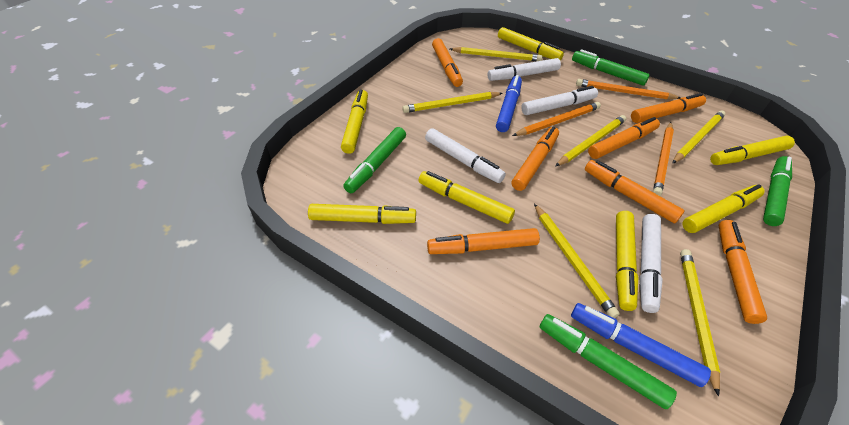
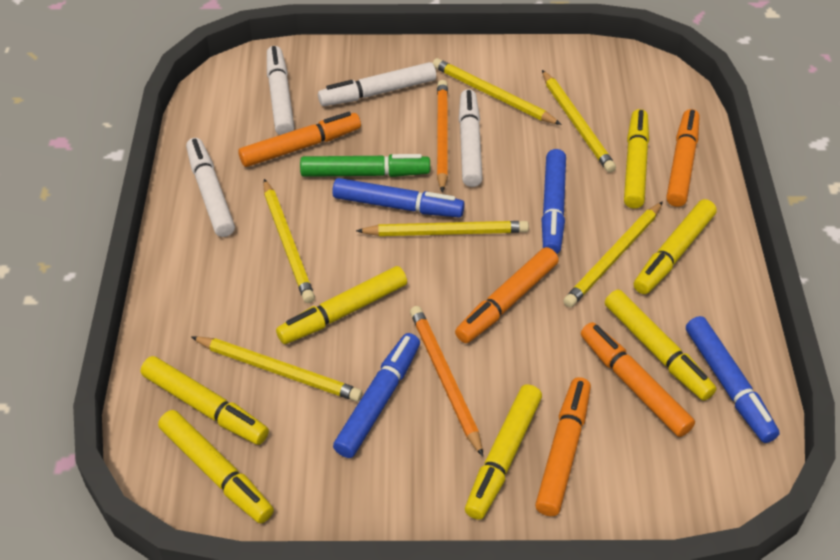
blue marker: [496,75,522,132] [571,303,711,387] = 2 -> [332,178,465,217] [333,333,420,458] [541,149,566,254] [686,316,780,443] = 4
green marker: [343,127,406,193] [540,314,677,409] [572,49,650,86] [763,156,792,226] = 4 -> [300,154,430,177] = 1
orange marker: [427,228,540,254] [432,38,463,87] [512,127,559,191] [585,160,684,223] [588,117,660,159] [631,93,706,123] [718,220,767,324] = 7 -> [238,112,361,167] [455,247,559,343] [535,377,591,516] [581,322,695,437] [666,109,699,207] = 5
orange pencil: [512,102,601,136] [576,79,681,100] [653,122,674,196] = 3 -> [410,306,483,457] [437,80,448,193] = 2

